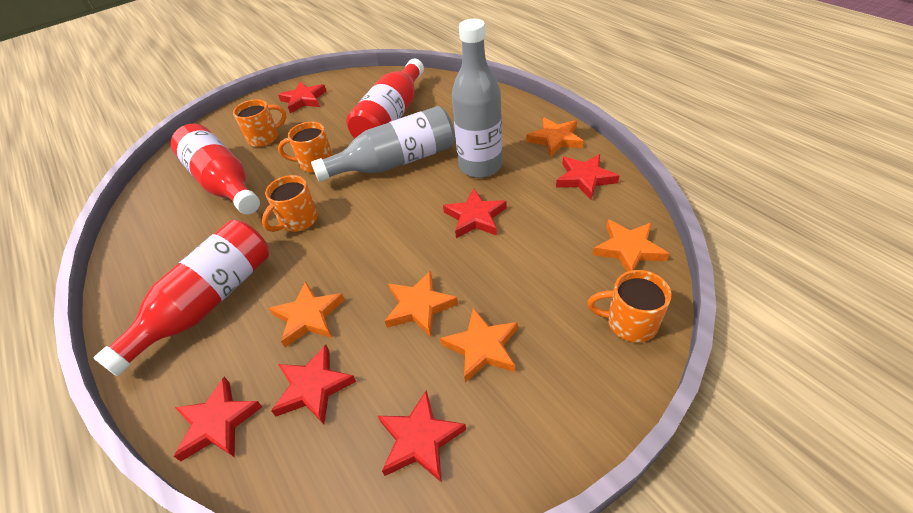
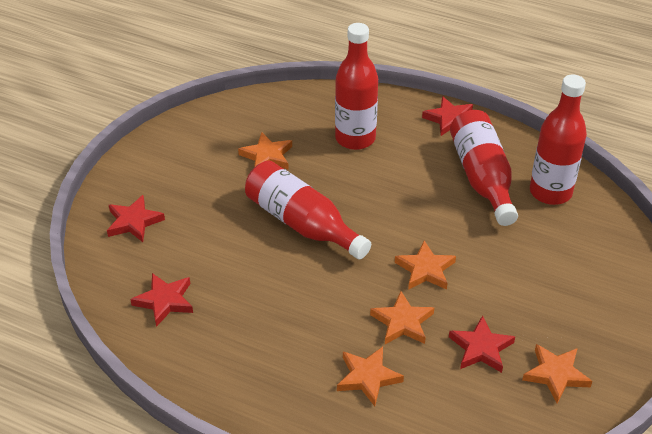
grey bottle: [311,106,455,182] [452,19,502,178] = 2 -> none = 0
orange mug: [233,99,286,147] [262,175,318,232] [278,122,333,172] [587,270,671,342] = 4 -> none = 0
red bottle: [94,220,269,376] [171,124,260,215] [346,59,424,138] = 3 -> [245,161,371,260] [335,23,378,150] [450,110,518,226] [530,74,587,205] = 4
red star: [174,377,262,462] [271,345,356,424] [278,82,327,113] [378,390,466,482] [443,189,507,238] [556,154,619,200] = 6 -> [107,195,165,242] [130,273,193,327] [422,96,473,136] [449,315,515,373] = 4

